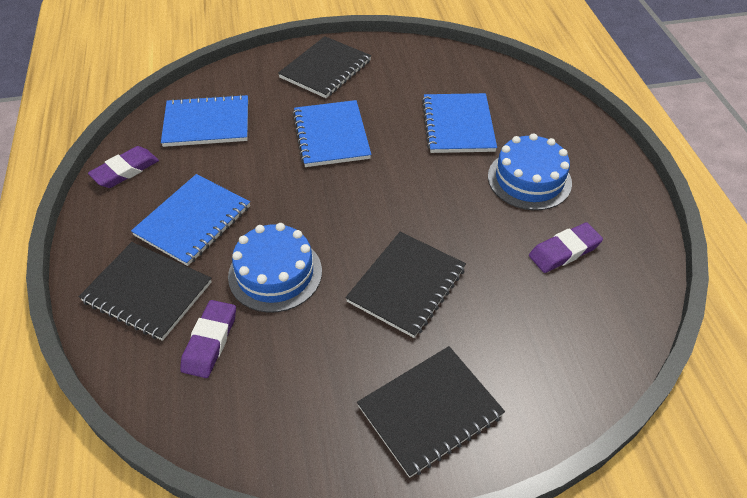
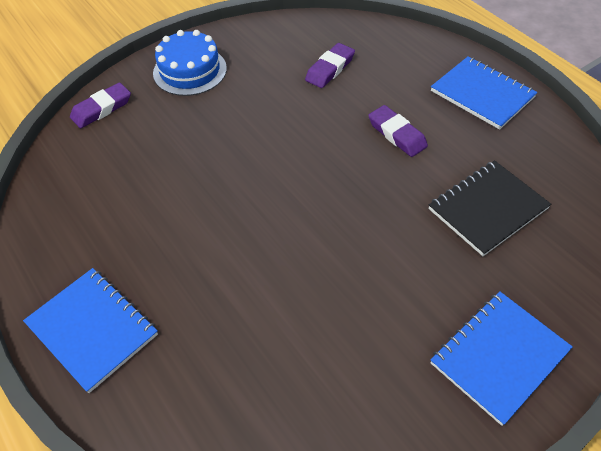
black notebook: [79,242,212,341] [278,36,371,98] [346,232,466,338] [357,346,505,478] = 4 -> [429,160,551,256] = 1
blue cake: [228,223,322,313] [488,133,572,210] = 2 -> [153,30,227,96] = 1
blue notebook: [131,174,250,266] [161,94,248,147] [293,100,371,167] [422,93,497,153] = 4 -> [23,268,158,393] [431,56,538,130] [431,291,573,426] = 3

